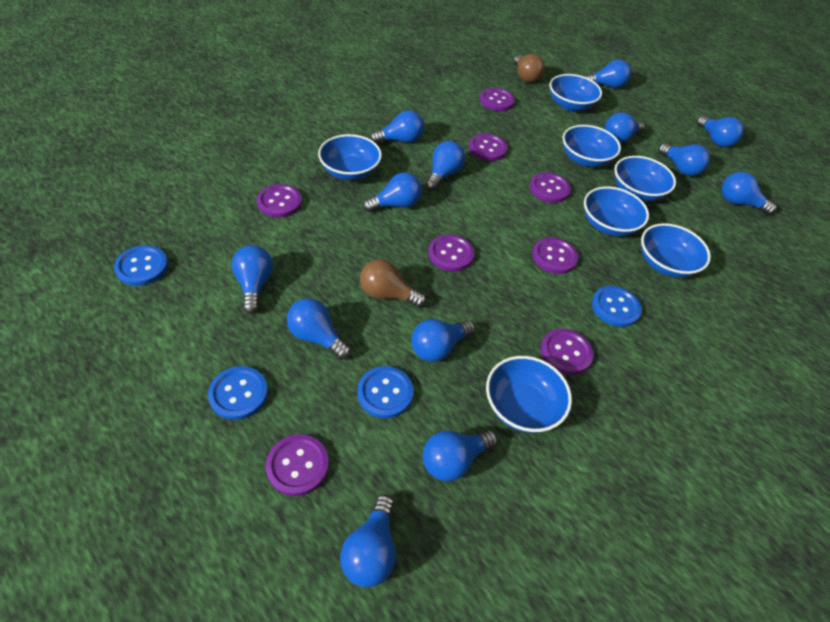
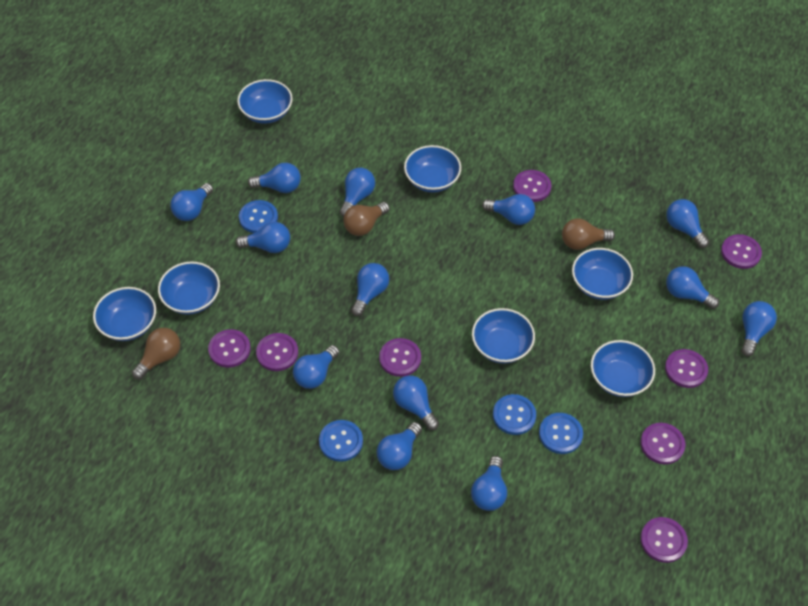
brown light bulb: [360,259,426,308] [514,54,545,83] = 2 -> [132,328,180,380] [343,202,390,236] [562,218,615,250] = 3

